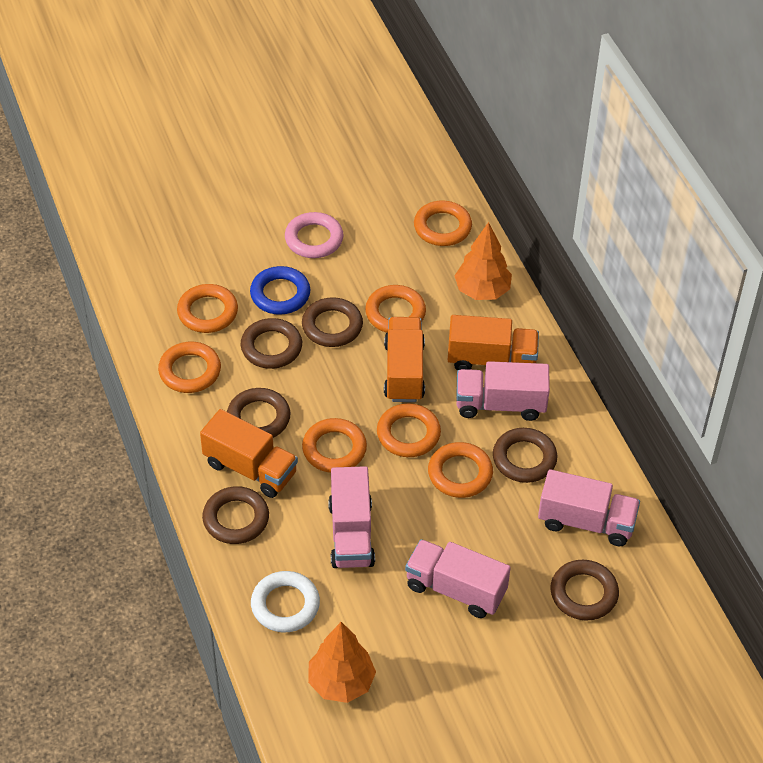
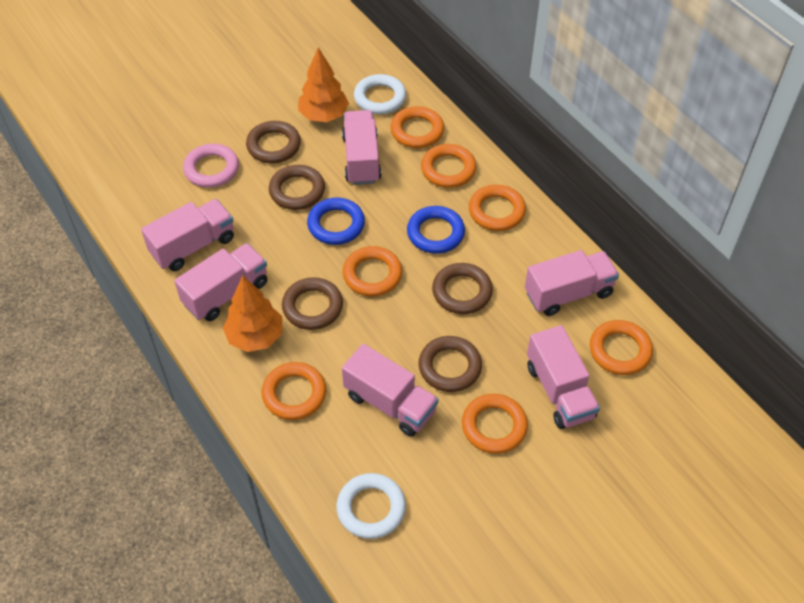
blue ring: [250,266,310,315] = 1 -> [307,198,365,245] [407,206,465,254] = 2
brown ring: [202,486,269,544] [227,388,290,438] [241,318,302,369] [302,297,363,347] [493,428,557,483] [550,560,619,621] = 6 -> [246,121,301,163] [269,165,325,210] [282,277,343,330] [419,336,482,392] [432,263,493,314] = 5
orange truck: [200,409,298,498] [384,317,425,402] [448,315,539,371] = 3 -> none = 0
pink truck: [328,466,375,568] [405,539,511,618] [456,361,550,421] [538,469,640,546] = 4 -> [141,199,234,271] [174,243,267,321] [342,110,382,185] [342,344,439,437] [525,250,619,316] [527,325,600,429] = 6
white ring: [251,571,320,633] = 1 -> [336,473,406,539] [354,74,406,114] = 2

